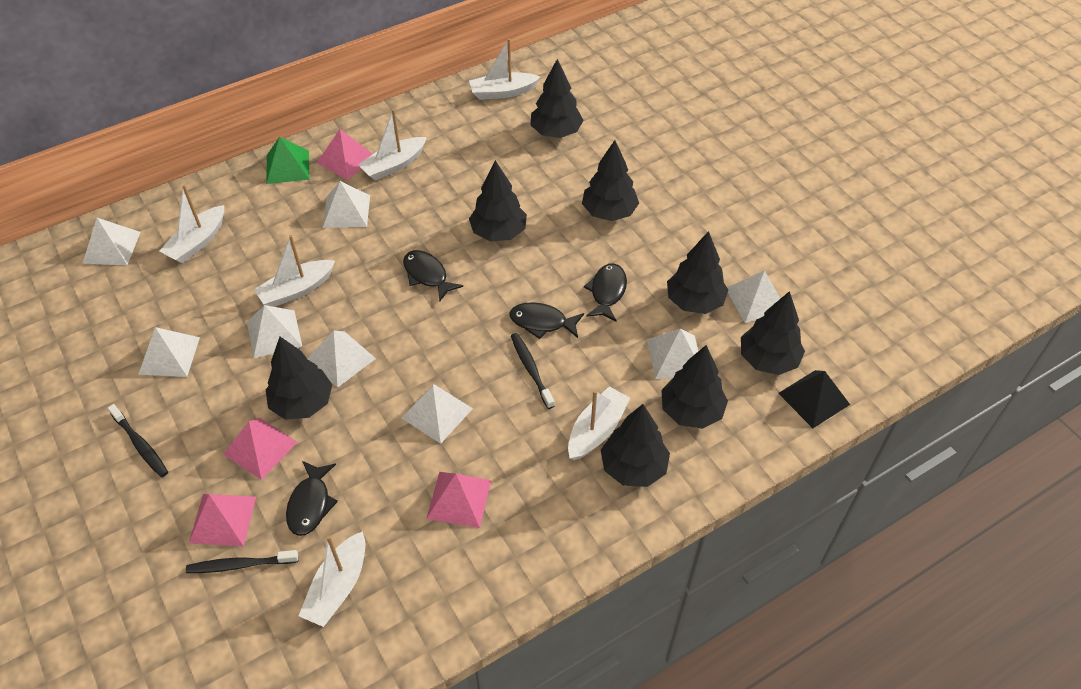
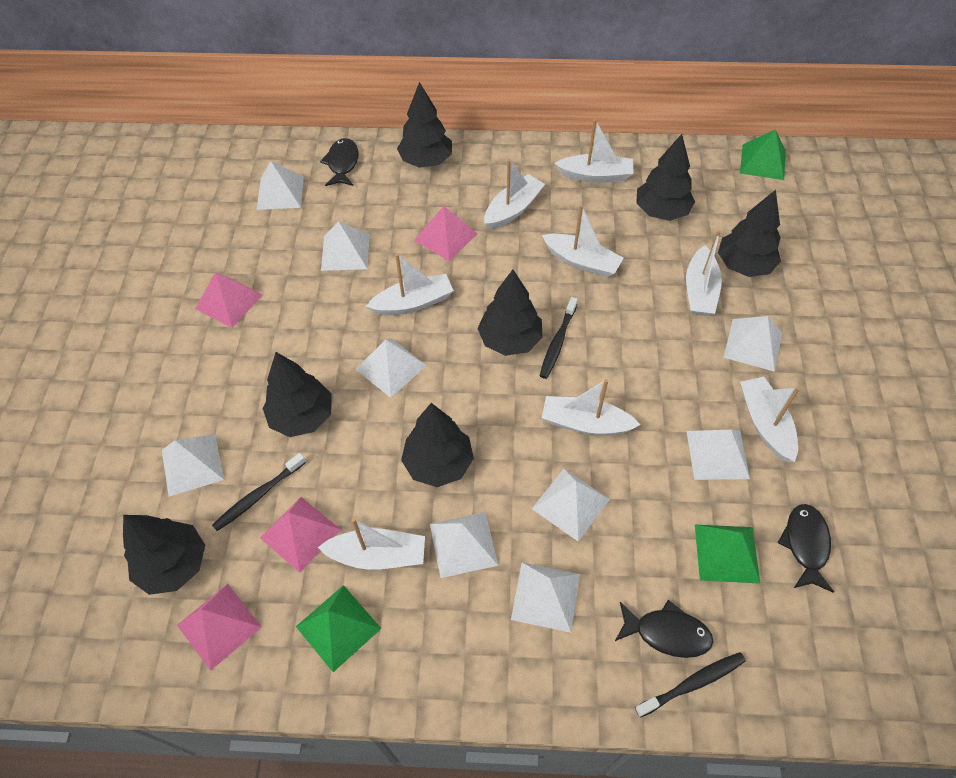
black fish: [286,461,338,536] [403,250,463,302] [509,302,584,339] [584,264,627,322] = 4 -> [320,138,359,186] [615,600,713,658] [778,504,834,593] = 3
black pyramid: [778,370,850,428] = 1 -> none = 0
black tree: [266,337,332,420] [469,160,527,242] [531,59,584,138] [582,140,639,221] [601,404,670,487] [661,345,728,429] [667,231,728,314] [741,291,805,375] = 8 -> [123,515,205,595] [263,352,332,437] [397,82,452,168] [401,403,474,487] [477,270,542,356] [636,134,695,221] [718,190,781,277] = 7
green pyramid: [266,137,309,184] = 1 -> [296,585,382,672] [695,525,760,584] [740,129,786,180] = 3
white boat: [159,185,224,263] [254,235,335,307] [299,531,365,627] [358,109,427,181] [469,38,540,100] [568,386,630,460] = 6 -> [318,518,425,570] [366,253,454,315] [484,159,545,230] [542,205,624,278] [542,379,641,436] [554,119,634,182] [686,230,722,316] [740,377,800,462] = 8
white pyramid: [82,218,141,265] [138,327,200,377] [247,305,302,358] [307,331,376,388] [323,181,370,228] [402,384,473,444] [647,328,698,379] [727,270,781,323] = 8 -> [162,434,224,497] [257,161,304,210] [321,221,370,271] [355,338,427,398] [430,512,498,578] [511,562,580,633] [532,469,610,542] [687,430,750,480] [724,316,782,372] = 9

